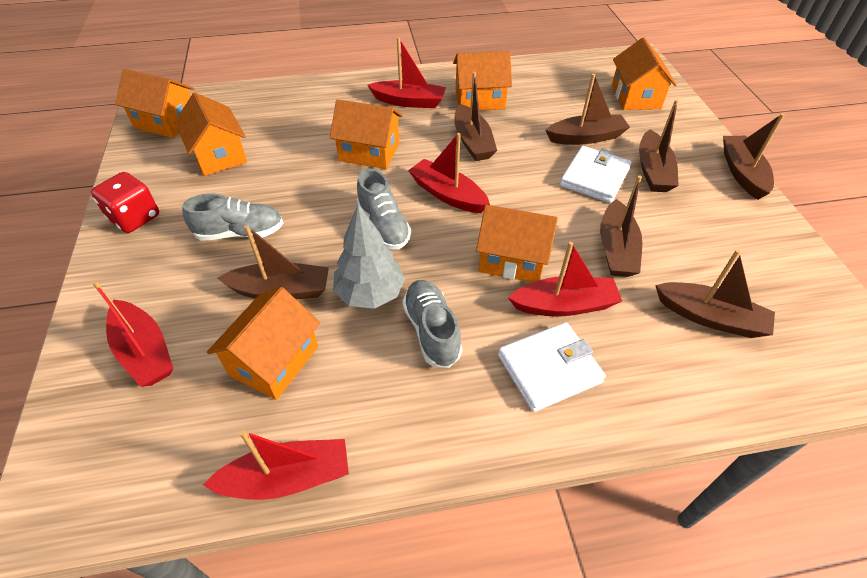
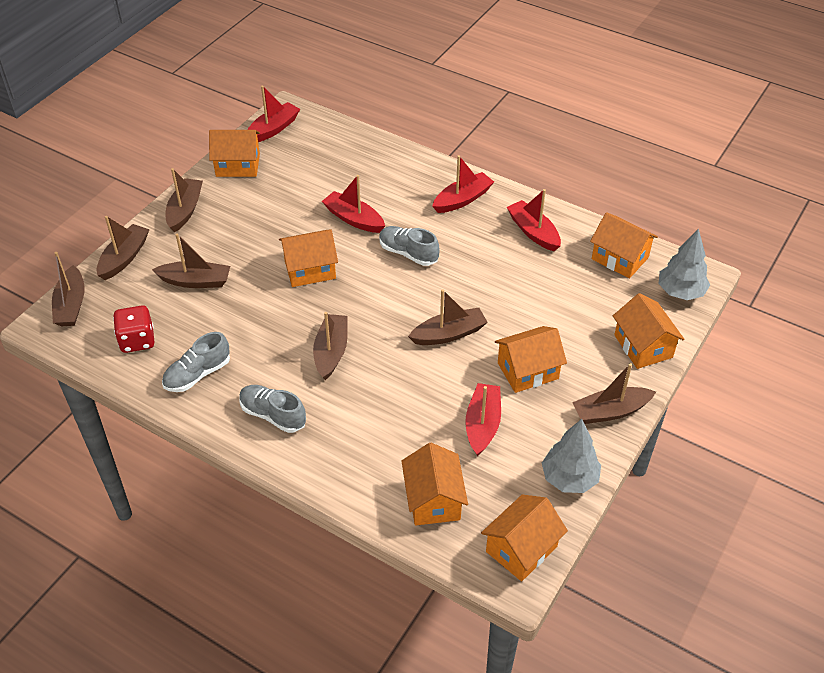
grey tree: [333,204,405,309] = 1 -> [542,419,601,493] [659,229,710,300] = 2
white wallet: [498,322,606,412] [560,146,632,203] = 2 -> none = 0

